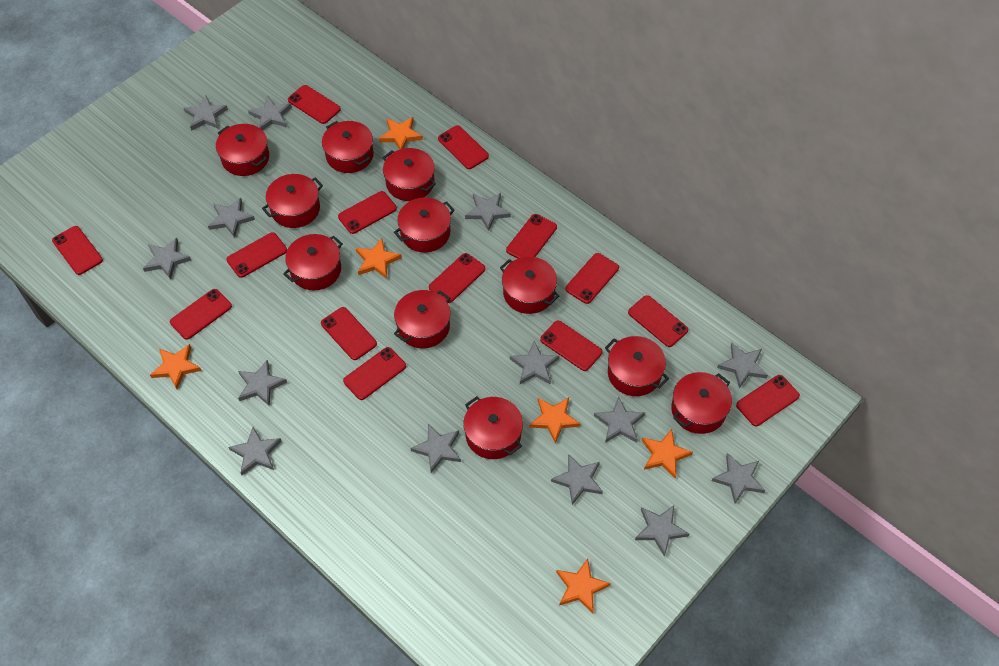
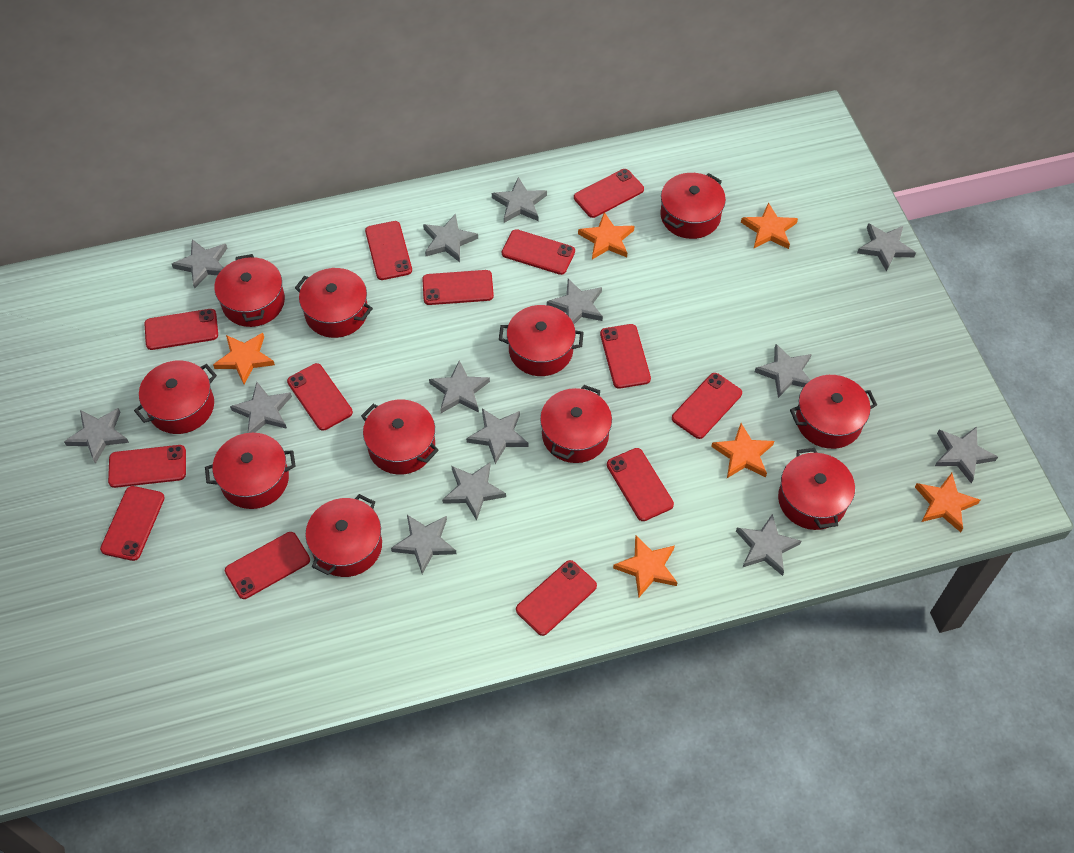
red phone: [52,226,103,275] [170,289,232,340] [226,232,287,278] [288,85,341,124] [321,307,377,360] [338,191,397,234] [343,347,406,400] [429,253,486,303] [438,125,489,169] [506,214,557,259] [540,321,602,371] [565,253,619,304] [628,295,688,347] [736,375,800,426] = 14 -> [100,486,165,561] [108,445,186,488] [144,309,218,350] [225,532,310,599] [287,363,353,431] [365,221,412,280] [422,270,494,305] [502,229,575,275] [516,560,597,636] [574,169,644,218] [600,324,651,389] [607,448,674,521] [672,373,742,439] = 13

